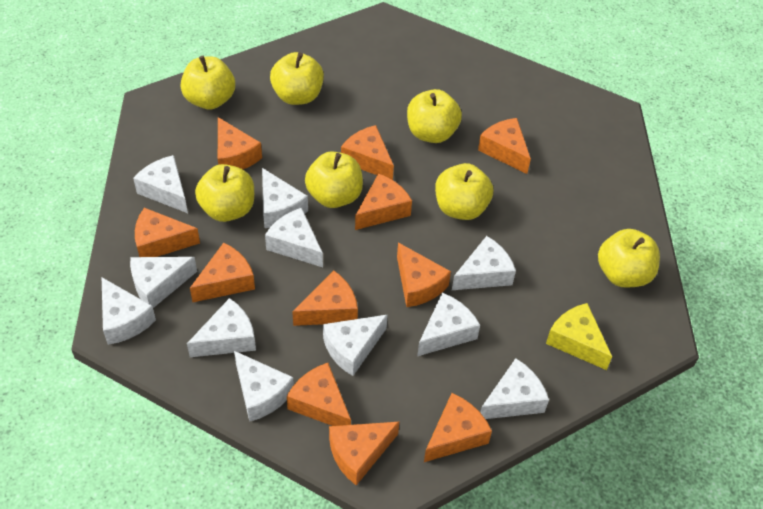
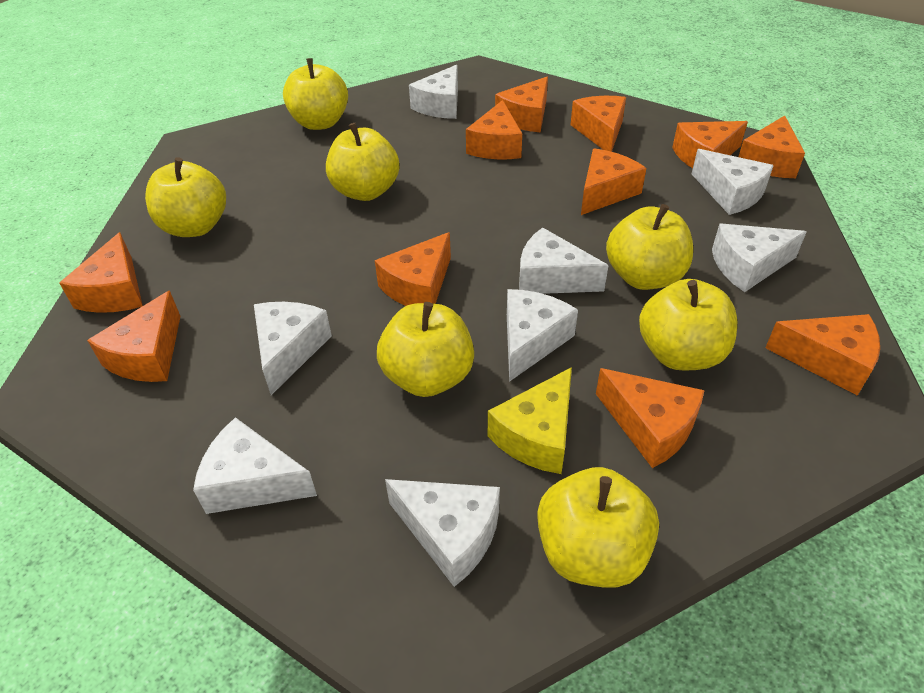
white cheese: [102,277,156,345] [130,257,197,308] [133,155,188,213] [187,298,256,357] [234,351,294,422] [262,168,308,228] [265,208,323,267] [323,315,388,376] [417,293,480,356] [452,236,516,290] [480,358,549,419] = 11 -> [193,417,317,514] [254,302,332,395] [385,479,500,587] [409,65,458,119] [507,289,578,382] [519,228,609,294] [692,149,774,215] [712,224,807,292] = 8

